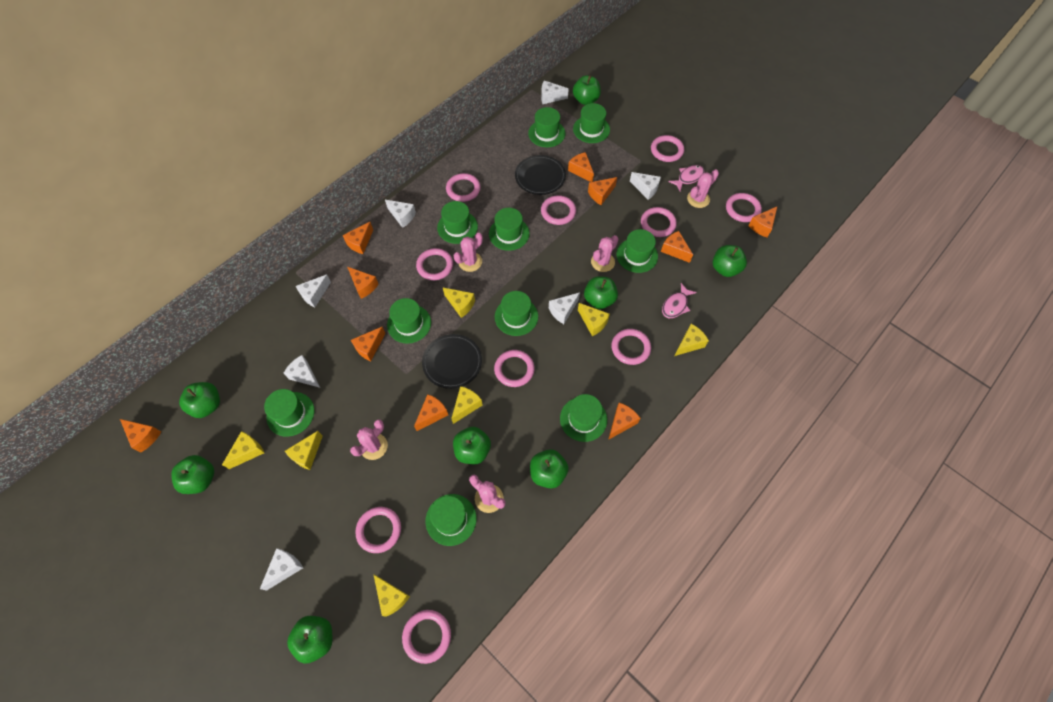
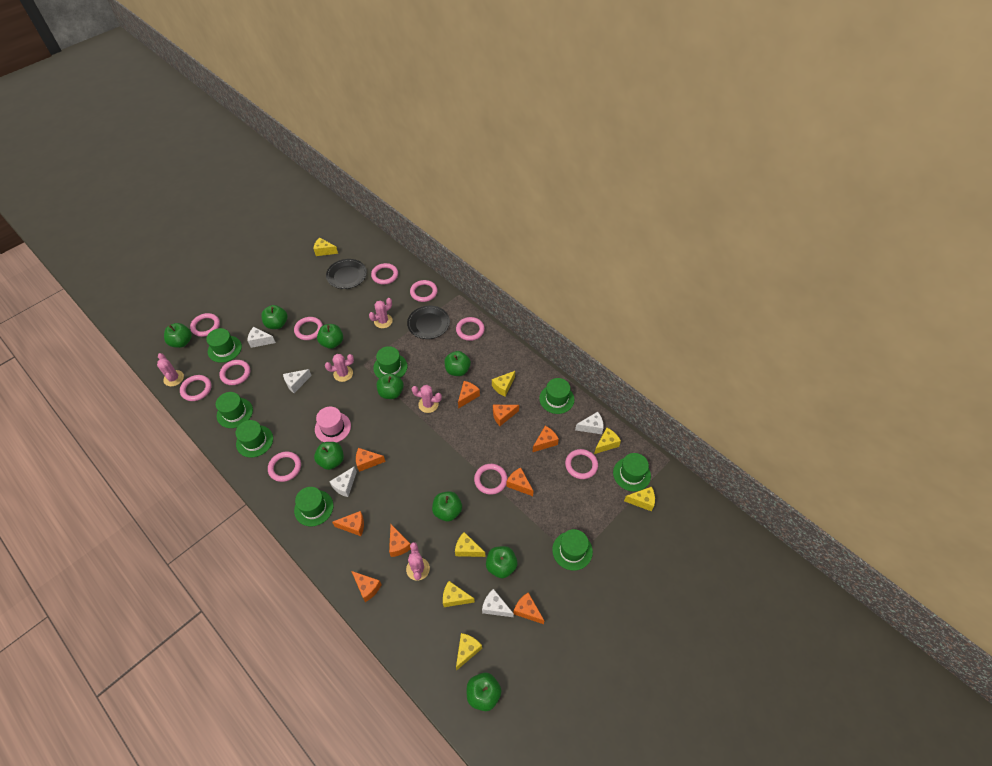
green apple: [171,455,214,494] [179,382,220,418] [287,616,333,664] [453,427,491,464] [530,449,568,488] [573,75,601,105] [584,276,618,309] [713,245,747,277] = 8 -> [164,323,192,348] [261,305,287,329] [314,442,344,470] [317,324,343,349] [377,373,404,399] [432,491,462,521] [444,351,471,376] [467,672,502,711] [486,546,518,578] = 9
green hat: [264,389,314,437] [387,298,431,344] [425,494,477,546] [437,201,478,244] [489,208,530,251] [495,291,538,336] [528,107,565,147] [560,394,607,442] [573,103,610,143] [617,229,658,273] = 10 -> [206,328,242,363] [216,392,253,428] [236,420,273,458] [294,487,333,526] [373,346,408,378] [539,378,574,414] [552,529,593,571] [613,453,651,491] = 8
orange cheese: [120,419,161,453] [343,222,373,254] [347,267,379,299] [351,327,386,361] [414,394,448,431] [568,152,594,182] [588,177,617,205] [608,403,640,440] [661,231,693,263] [748,207,777,237] = 10 -> [332,511,364,536] [351,571,382,602] [356,448,386,472] [389,524,411,557] [458,381,480,409] [493,405,519,426] [506,468,533,496] [514,592,544,624] [532,426,559,452] = 9
pink fish: [662,283,697,318] [669,165,705,191] = 2 -> none = 0
pink hat: none = 0 -> [315,407,351,443] = 1
white cheese: [260,548,303,591] [284,355,320,388] [296,275,331,307] [385,200,416,228] [541,81,569,104] [549,293,580,324] [630,172,661,200] = 7 -> [248,327,276,348] [283,369,312,393] [329,466,357,497] [482,589,514,617] [575,412,603,434] = 5

